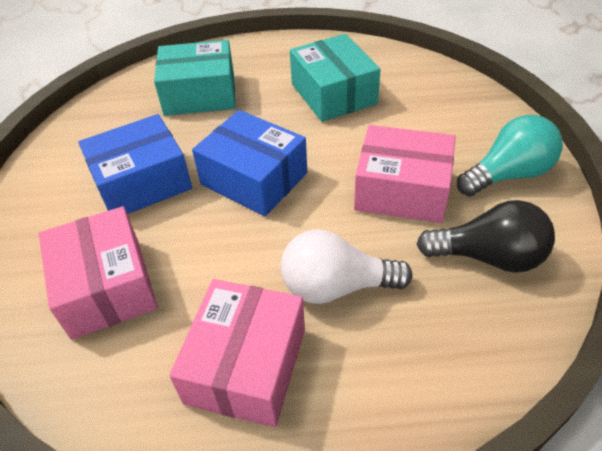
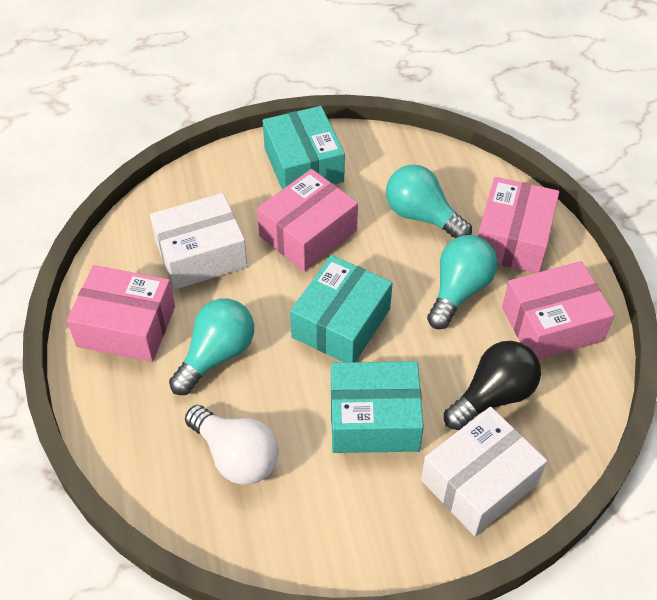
blue box: [78,114,192,214] [192,110,307,216] = 2 -> none = 0
pink box: [39,206,158,340] [169,279,305,427] [354,125,456,223] = 3 -> [67,265,175,362] [257,169,358,271] [478,177,559,273] [502,261,615,360] = 4
turquoise box: [154,40,236,116] [290,34,381,122] = 2 -> [263,106,345,189] [290,255,392,362] [331,361,424,453] = 3
turquoise light bulb: [457,115,563,197] = 1 -> [169,298,254,395] [386,165,472,238] [427,235,498,330] = 3
white box: none = 0 -> [150,193,248,289] [421,407,547,536] = 2

